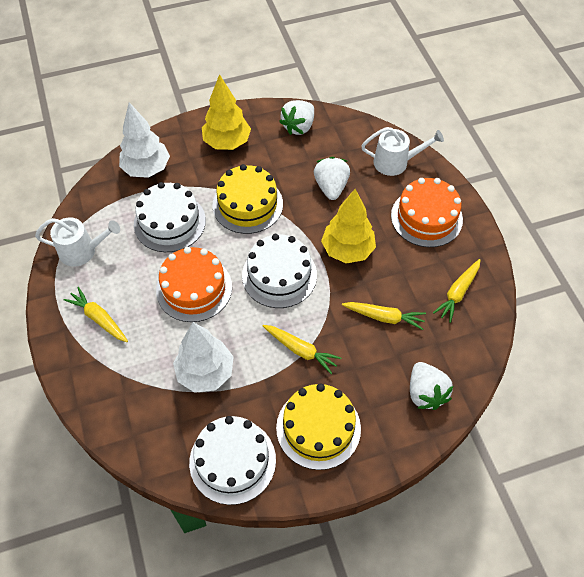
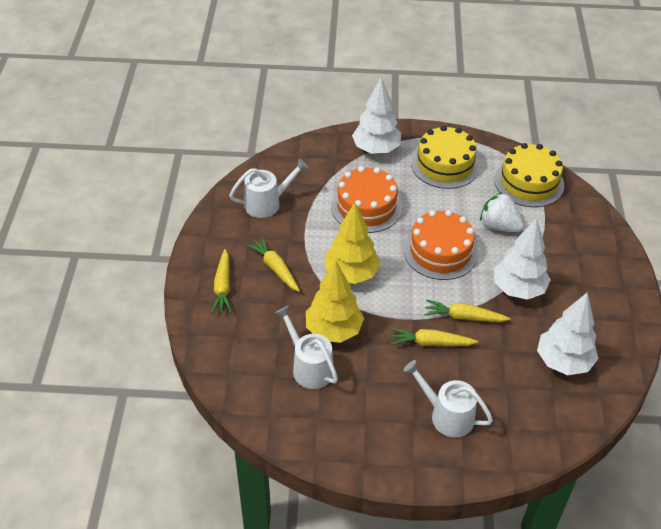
white cake: [134,182,206,252] [189,416,276,505] [242,234,317,308] = 3 -> none = 0
white strawberry: [279,100,314,135] [314,157,350,200] [410,362,453,410] = 3 -> [480,192,524,232] = 1
white tree: [119,102,170,178] [173,322,234,393] = 2 -> [352,77,401,154] [494,218,551,300] [537,292,599,375] = 3
white watering can: [35,217,120,267] [361,127,444,176] = 2 -> [229,158,308,218] [275,306,338,389] [403,360,493,438] = 3

